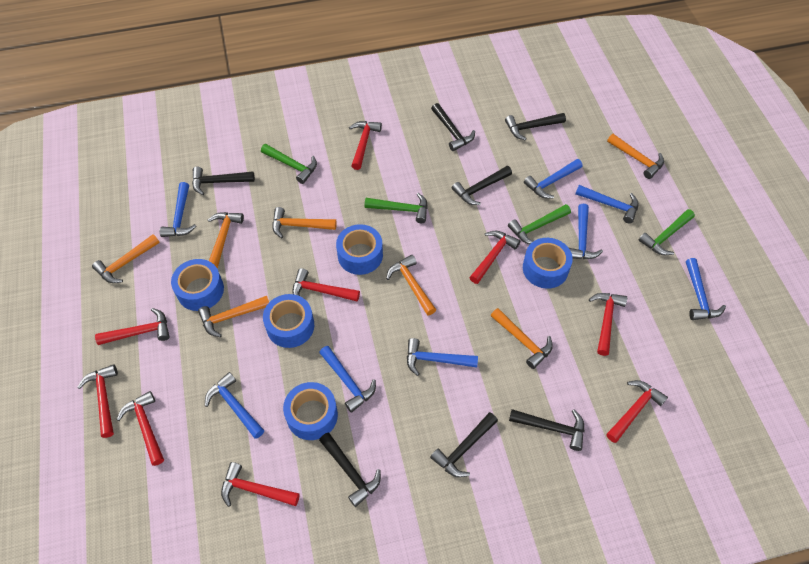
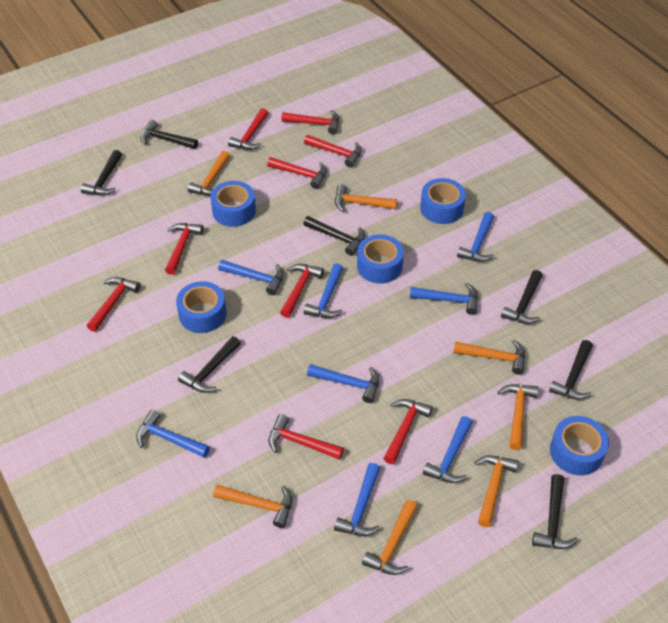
green hammer: [261,144,317,184] [365,193,428,223] [508,204,571,244] [639,209,695,255] = 4 -> none = 0

